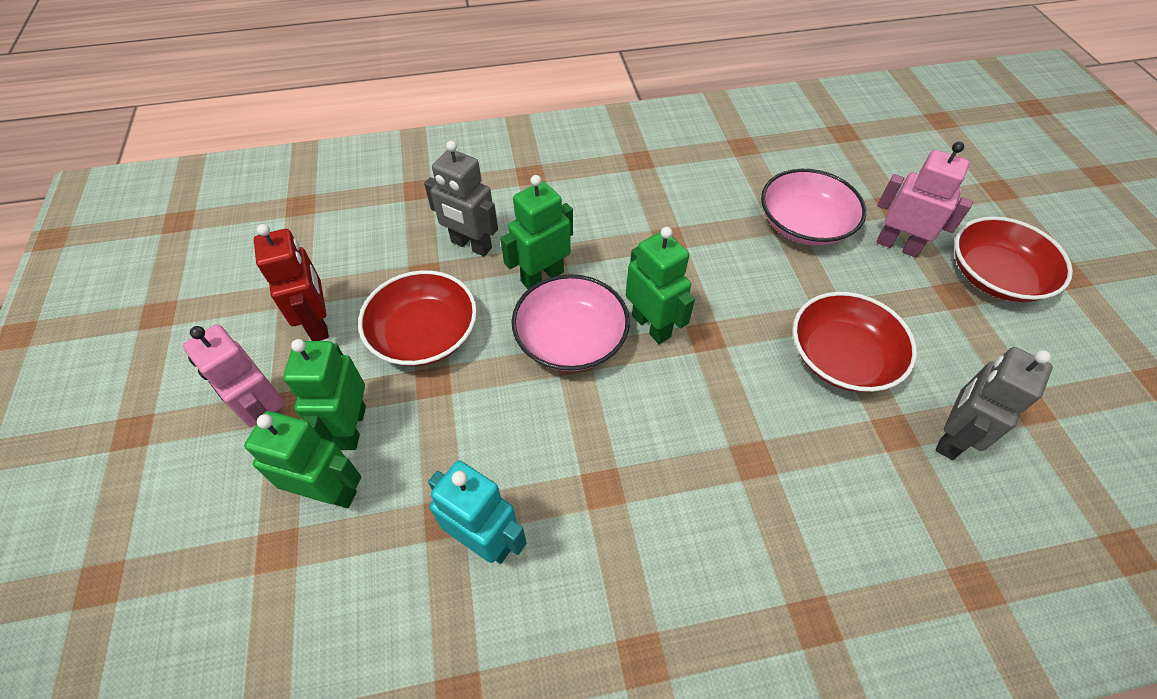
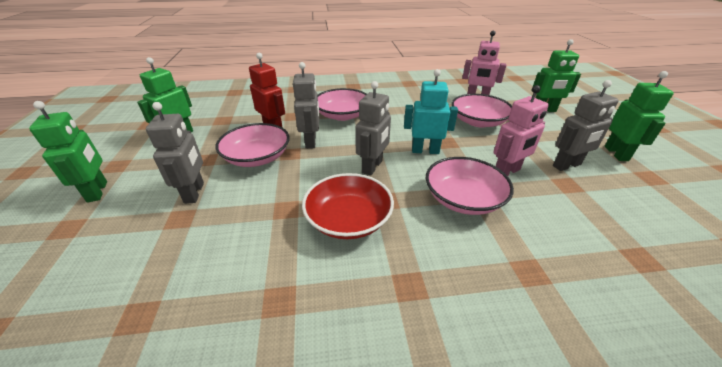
grey robot: [424,141,498,256] [935,347,1053,460] = 2 -> [146,102,204,204] [293,62,319,149] [355,81,391,176] [553,80,619,171] = 4
pink bowl: [512,274,630,371] [761,169,866,246] = 2 -> [215,123,290,167] [318,88,367,121] [426,157,514,215] [452,94,512,128] = 4
red bowl: [358,270,477,366] [793,292,917,392] [954,216,1073,302] = 3 -> [302,173,394,239] = 1

